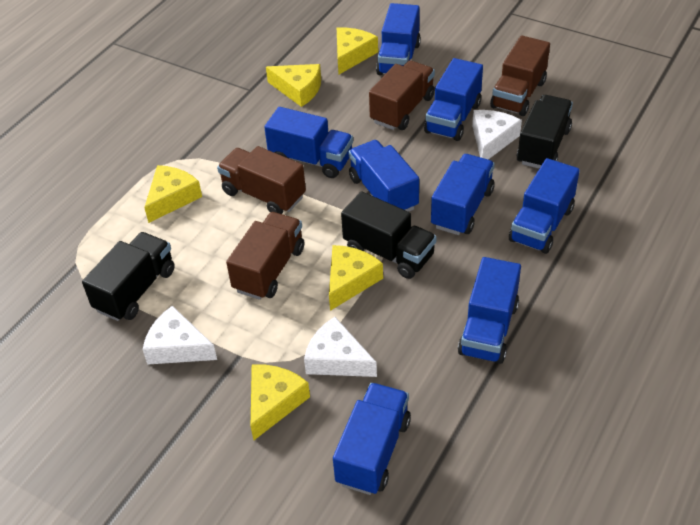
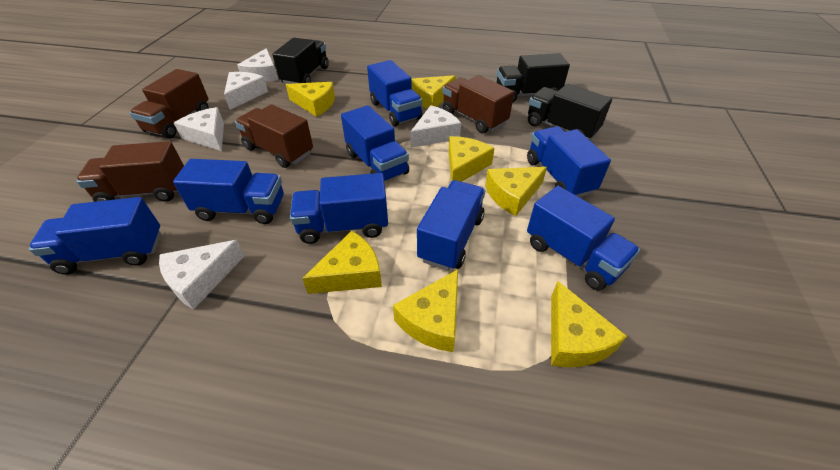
white cheese: [143,306,217,365] [304,317,377,377] [472,110,522,159] = 3 -> [159,240,245,310] [174,107,224,151] [224,72,268,110] [237,48,278,82] [410,105,461,148] = 5
yellow cheese: [144,165,202,223] [251,364,310,440] [266,64,321,107] [329,245,383,311] [337,28,378,74] = 5 -> [286,82,335,117] [302,231,382,294] [393,269,458,352] [411,75,456,109] [448,136,495,182] [485,167,547,216] [551,281,627,367] = 7

